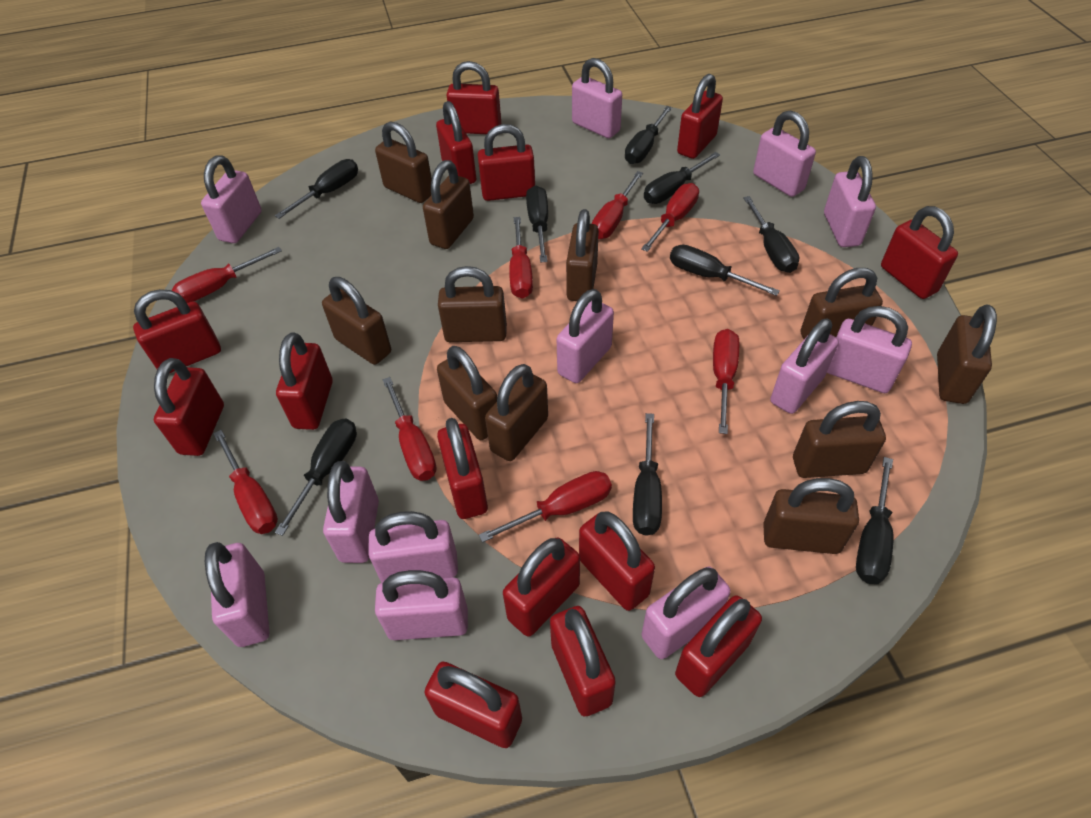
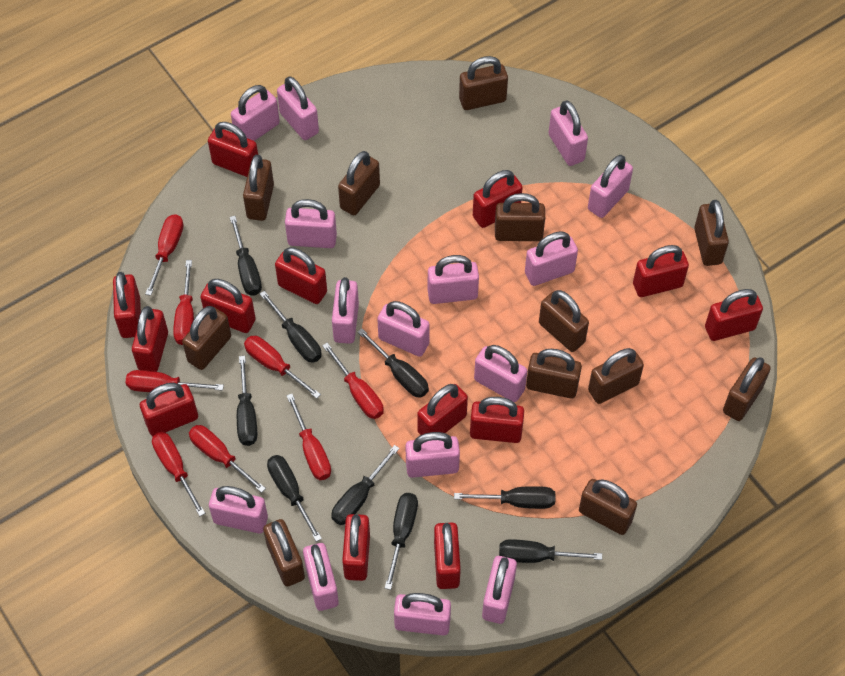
brown padlock: [322,277,391,365] [375,121,432,203] [423,160,474,249] [437,346,497,440] [438,266,507,342] [485,364,548,461] [566,209,599,301] [763,478,859,554] [793,401,886,478] [801,268,883,339] [937,304,997,404] = 11 -> [182,306,231,370] [243,155,274,221] [263,519,305,587] [338,151,380,215] [459,56,508,110] [495,193,545,241] [526,349,582,398] [539,290,589,352] [579,479,637,535] [588,348,644,404] [694,200,729,266] [723,357,771,421] = 12
pink padlock: [201,155,262,243] [205,542,269,647] [323,461,379,563] [369,511,458,583] [375,570,468,640] [557,289,614,383] [572,58,622,138] [642,566,731,659] [753,111,816,197] [770,318,839,414] [824,156,876,247] [827,306,912,393] = 12 -> [209,486,268,533] [231,85,280,141] [277,76,319,140] [285,199,337,248] [303,543,339,611] [332,277,359,344] [377,301,430,357] [394,593,451,636] [406,432,460,478] [428,255,479,304] [474,345,527,402] [482,556,517,624] [525,231,578,286] [549,100,588,166] [588,155,633,218] = 15
red padlock: [133,289,221,373] [154,358,224,456] [276,332,333,430] [424,662,522,748] [436,101,476,184] [437,418,488,519] [446,61,501,134] [478,124,535,201] [503,538,580,637] [550,606,616,717] [579,512,655,611] [675,595,762,697] [677,74,723,159] [881,206,958,299] = 14 -> [113,272,141,338] [132,306,168,372] [140,383,198,436] [200,279,256,333] [208,122,258,177] [275,247,327,304] [342,514,370,581] [417,384,468,435] [434,523,461,589] [470,397,524,443] [473,170,523,228] [633,245,689,297] [705,289,763,341] = 13

